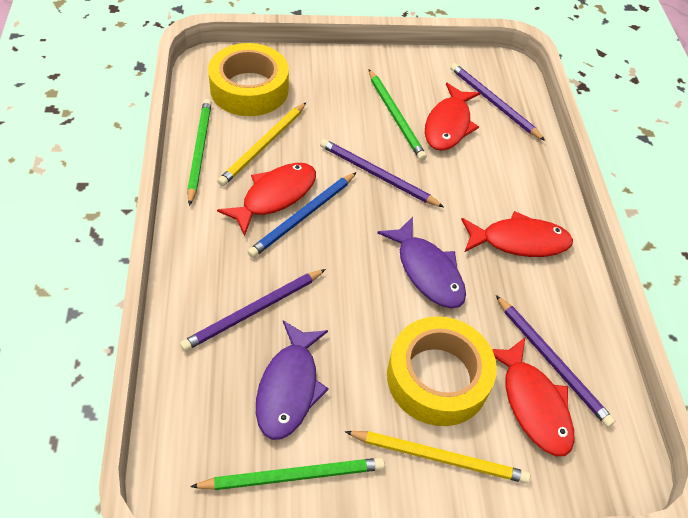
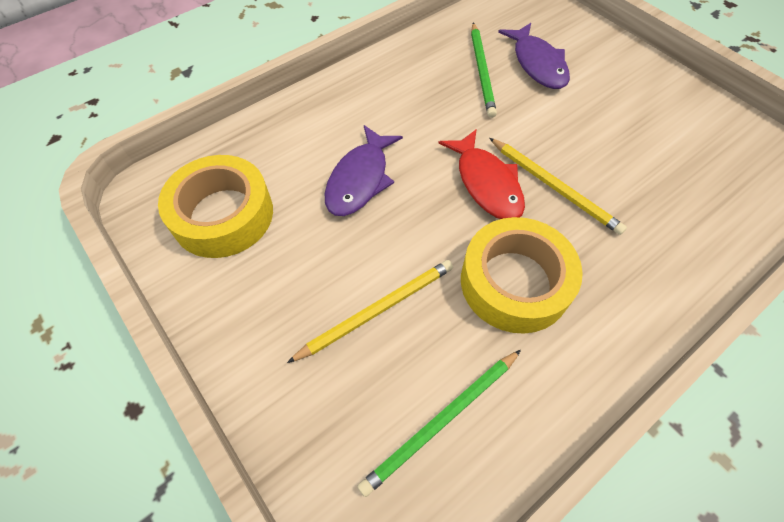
blue pencil: [247,172,357,258] = 1 -> none = 0
green pencil: [187,99,212,206] [190,458,385,490] [369,69,427,161] = 3 -> [357,350,521,497] [471,23,497,118] = 2
purple pencil: [180,269,326,351] [320,139,444,207] [450,63,545,141] [496,295,615,427] = 4 -> none = 0
red fish: [217,163,316,236] [425,83,480,151] [461,211,573,257] [492,338,575,456] = 4 -> [438,129,525,219] = 1

